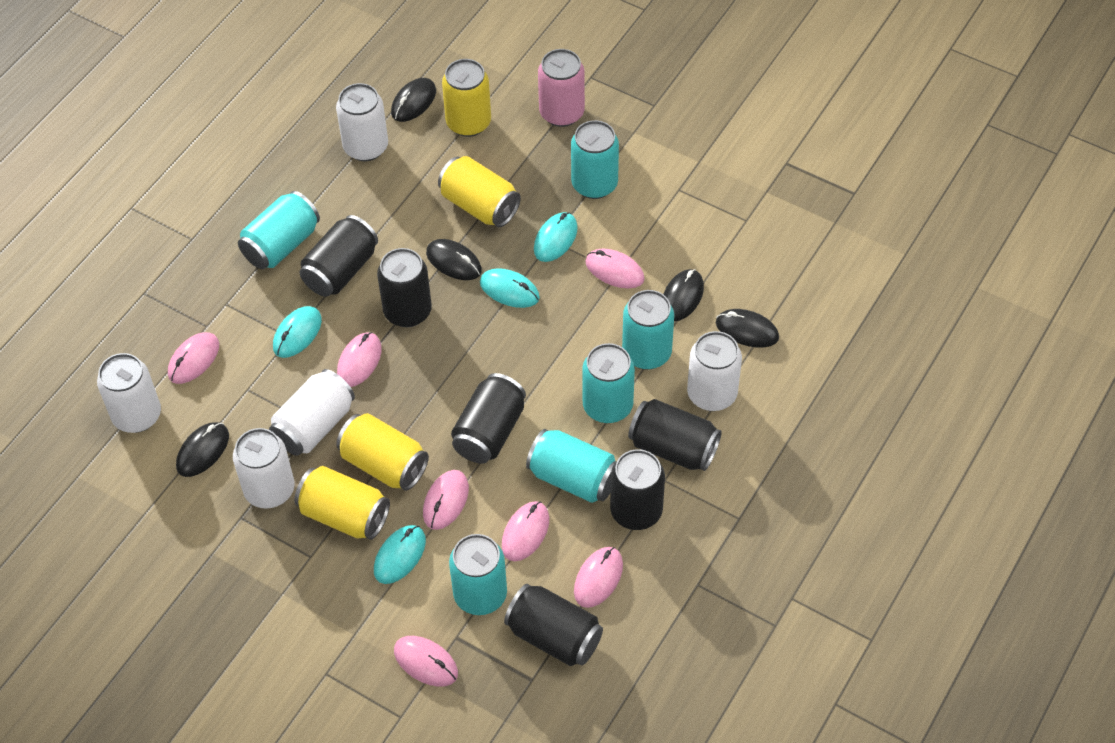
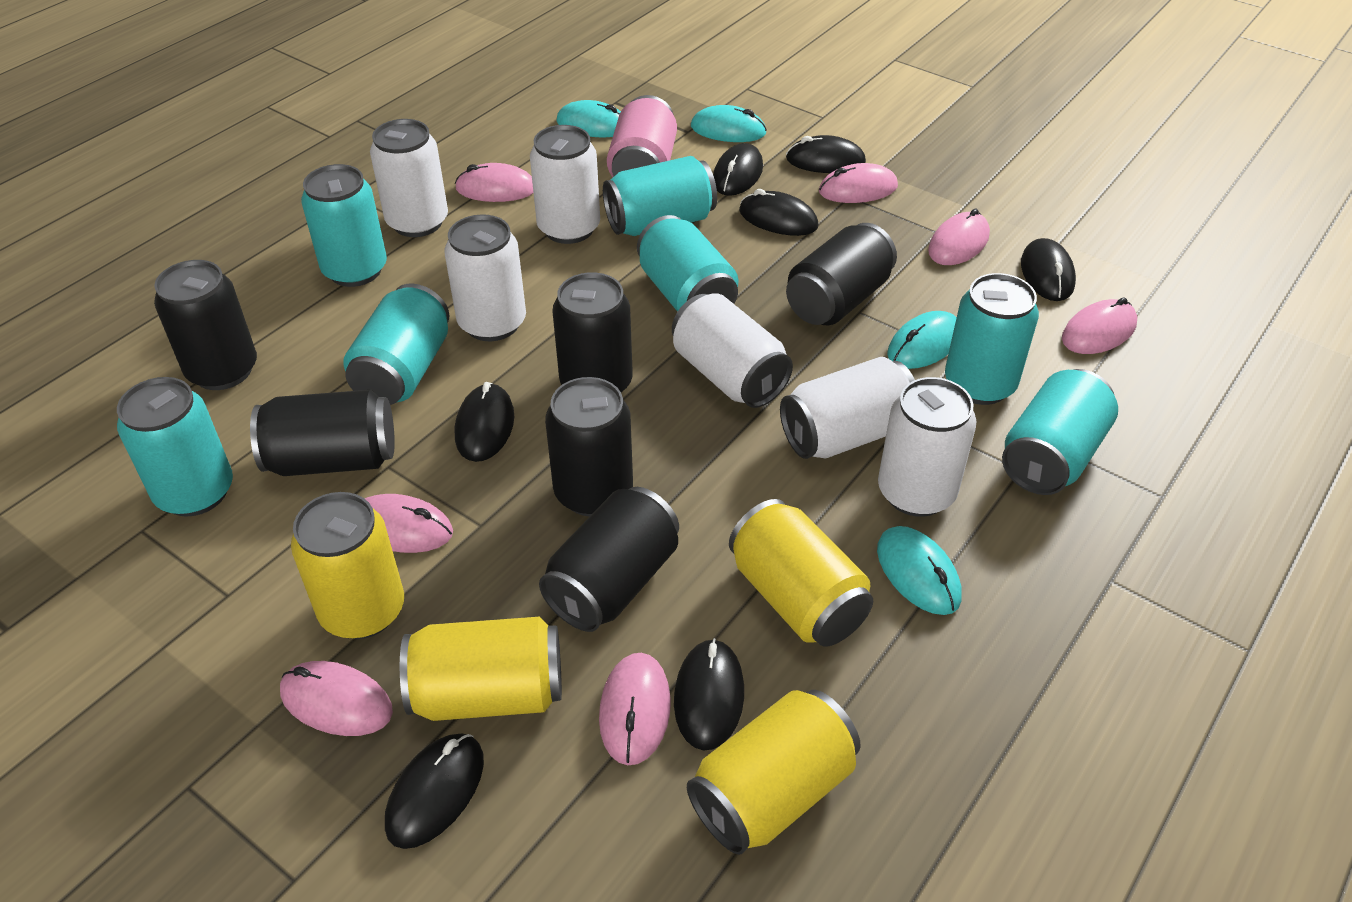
black mouse: [176,422,229,477] [391,78,436,122] [426,239,482,280] [663,269,704,321] [716,309,779,348] = 5 -> [385,733,484,849] [455,382,514,462] [674,638,744,750] [713,143,763,196] [739,189,819,236] [786,135,866,173] [1021,238,1076,301] = 7
turquoise can: [238,191,320,269] [449,534,507,615] [526,429,616,503] [571,120,619,199] [582,343,635,423] [622,290,674,370] = 6 -> [117,377,233,517] [301,164,387,287] [343,284,449,405] [603,156,717,236] [637,215,738,312] [945,273,1039,405] [1002,369,1118,495] = 7
white can: [97,353,161,433] [233,428,295,509] [269,369,355,456] [336,83,388,161] [687,331,742,411] = 5 -> [370,119,448,237] [444,214,526,341] [530,125,600,244] [672,293,793,408] [780,357,915,459] [878,377,976,517] = 6

